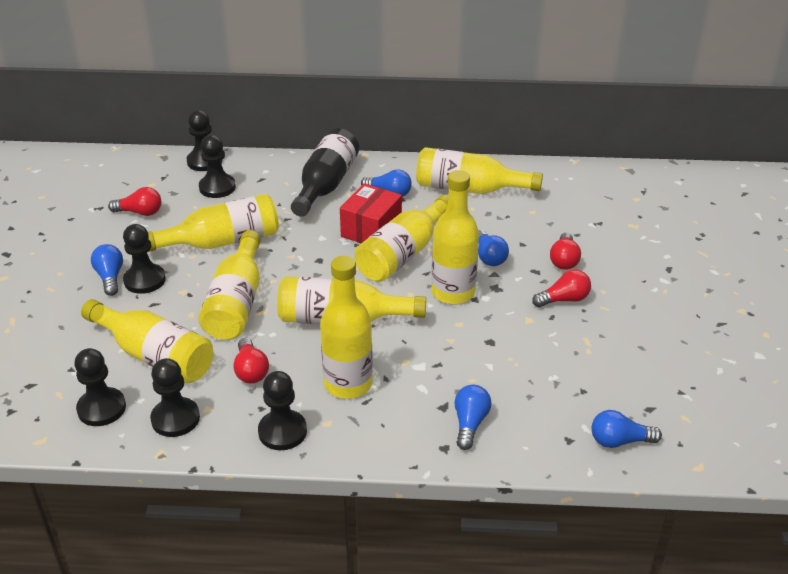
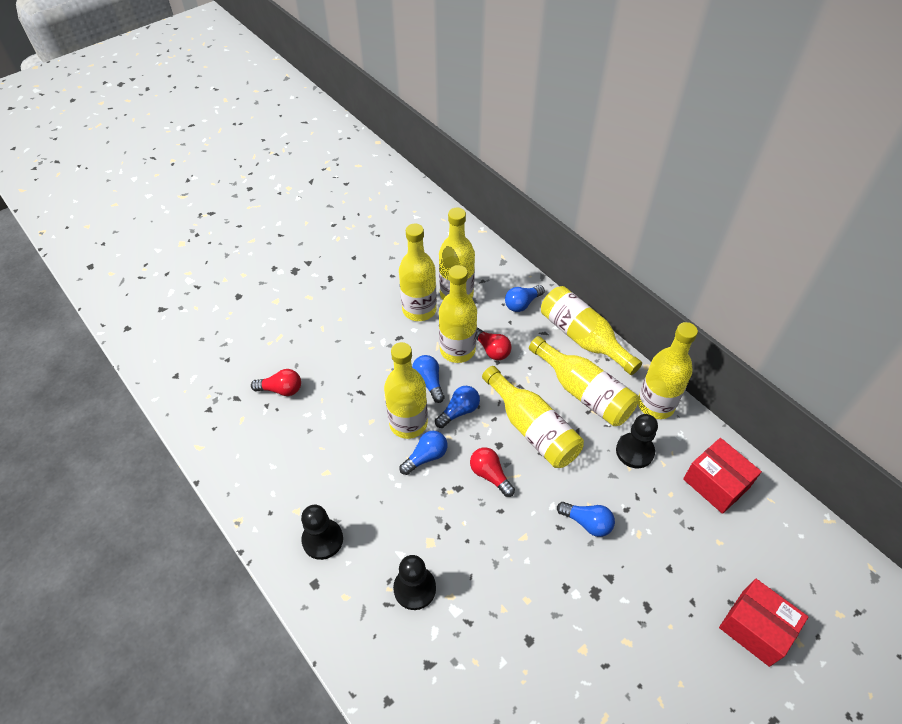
black bottle: [291,128,359,217] = 1 -> none = 0
black pawn: [74,348,126,426] [123,224,166,294] [150,358,200,437] [186,110,222,171] [199,135,236,198] [258,371,307,450] = 6 -> [301,505,343,560] [393,555,436,610] [616,414,658,468] = 3
red box: [340,183,402,243] = 1 -> [683,438,762,514] [719,579,808,667] = 2
red light bulb: [108,187,161,216] [233,338,269,383] [532,269,591,307] [550,233,581,270] = 4 -> [251,369,301,396] [470,447,515,497] [476,328,512,360] = 3

